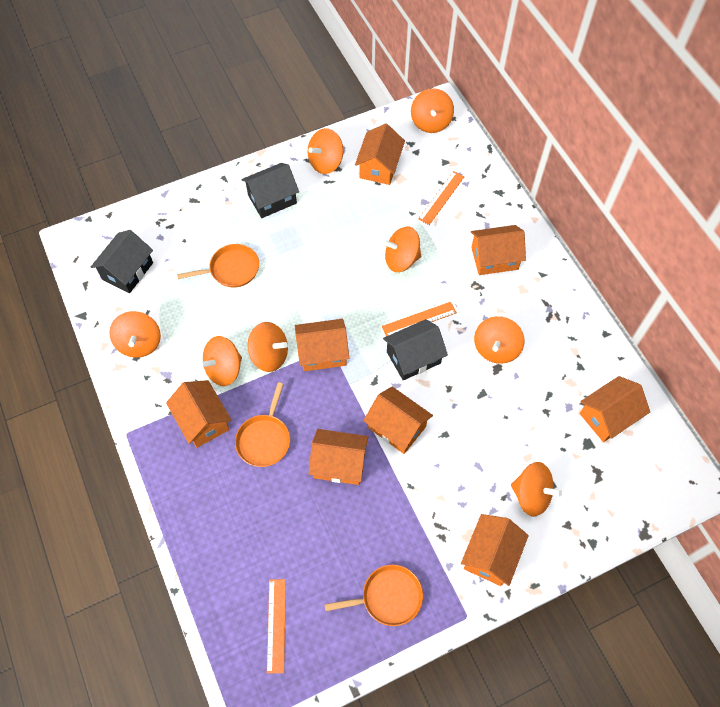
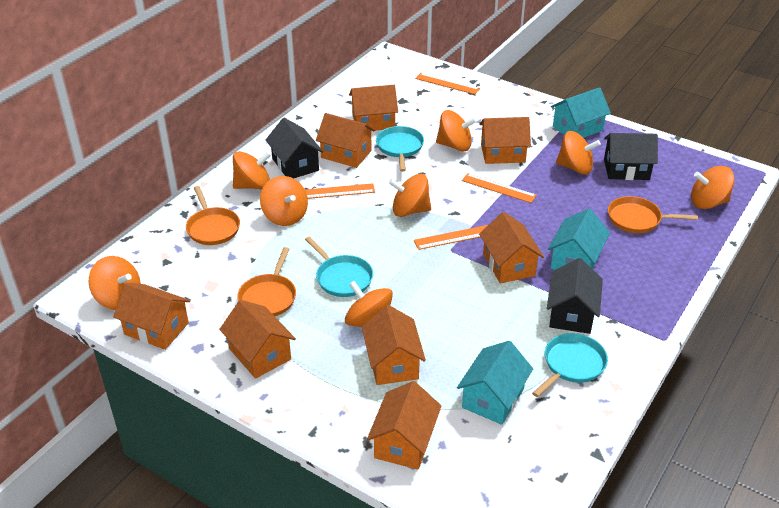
orange ruler: [267,579,286,674] [382,302,457,336] [418,171,464,225] = 3 -> [305,183,375,199] [414,225,488,250] [415,73,480,95] [462,173,537,203] = 4
turquoise house: none = 0 -> [457,341,533,425] [548,209,610,270] [551,87,611,138] = 3
turquoise pan: none = 0 -> [305,236,373,297] [376,126,424,172] [532,333,608,397] = 3

